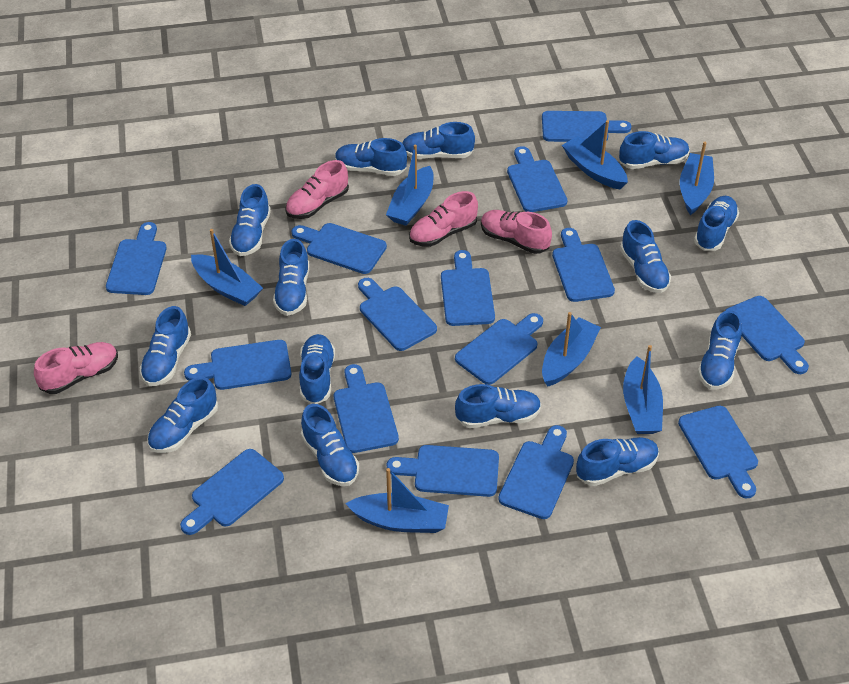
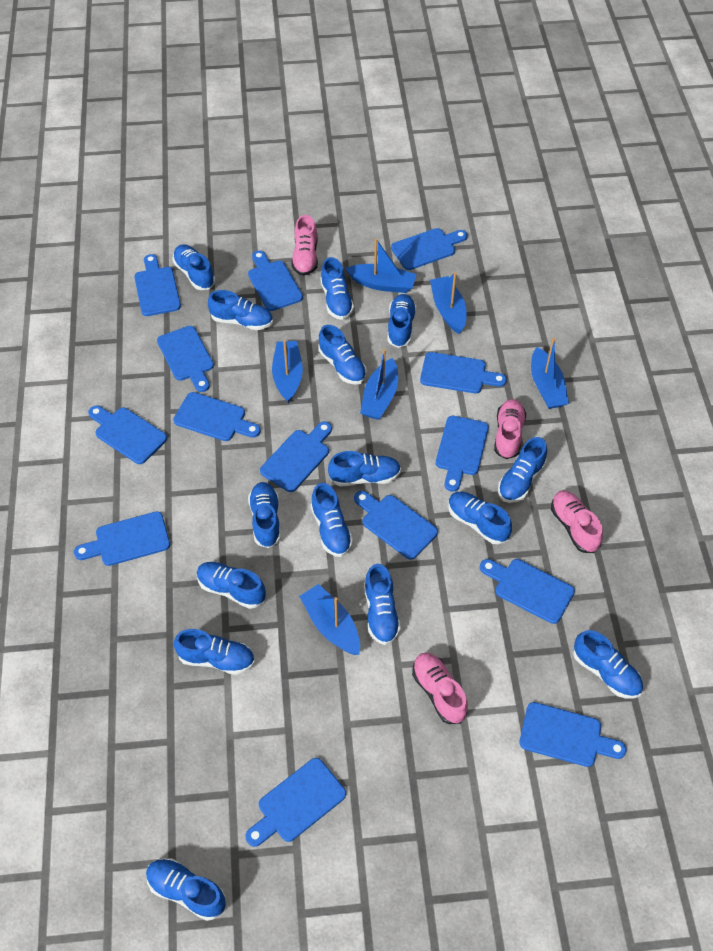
blue boat: [191,229,263,306] [345,468,449,533] [386,144,434,226] [542,312,601,386] [562,120,628,189] [623,345,663,434] [680,142,714,215] = 7 -> [272,340,303,403] [299,584,360,655] [345,239,417,293] [360,349,398,420] [430,272,467,334] [531,338,569,409] = 6
blue cutting board: [106,222,167,295] [180,449,284,535] [184,340,291,390] [292,223,387,274] [334,364,399,453] [358,278,437,351] [387,445,499,497] [441,250,495,326] [455,313,543,385] [498,425,574,519] [507,146,568,212] [542,111,631,142] [552,228,615,302] [678,406,758,499] [725,296,809,374] = 15 -> [74,512,170,566] [88,406,167,464] [134,254,181,316] [157,326,214,392] [173,392,261,441] [245,758,346,847] [248,251,303,311] [260,421,332,492] [354,491,438,560] [391,228,468,270] [420,352,507,393] [436,416,489,492] [480,559,575,624] [519,702,627,767] = 14
blue shoe: [140,306,191,386] [147,377,218,453] [229,184,271,256] [273,239,309,316] [299,334,335,404] [301,404,359,486] [335,138,407,176] [402,122,475,159] [455,384,541,428] [576,437,659,486] [619,131,690,169] [620,220,671,293] [694,196,739,251] [698,310,742,389] = 14 -> [146,858,226,921] [172,244,215,290] [174,629,255,675] [197,562,266,609] [208,290,273,330] [248,482,281,548] [311,483,353,557] [318,325,367,385] [320,257,354,320] [328,451,401,487] [364,564,401,645] [387,294,417,348] [448,491,512,544] [498,437,547,503] [573,630,643,699] = 15

